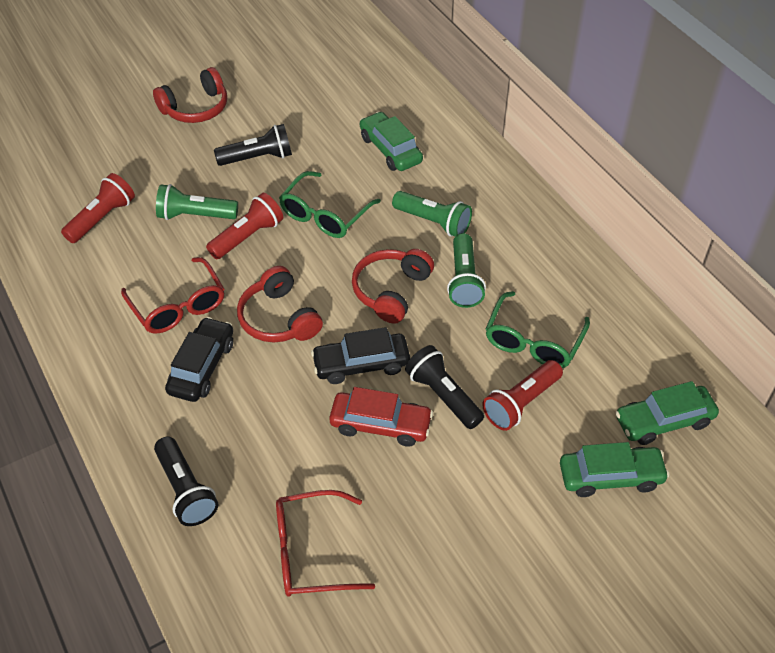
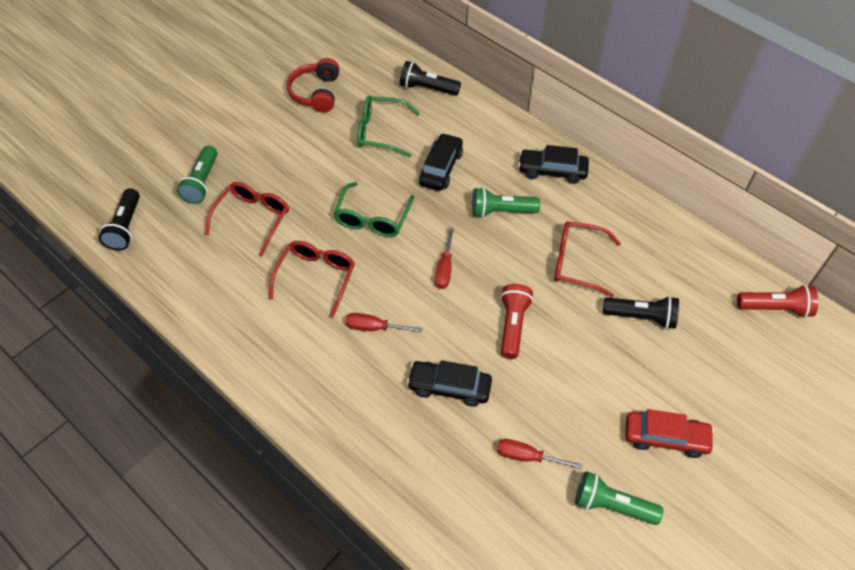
black car: [165,317,233,402] [311,327,410,384] = 2 -> [407,360,492,407] [419,133,463,191] [518,145,589,184] = 3
green car: [360,112,423,171] [560,442,669,497] [615,381,719,445] = 3 -> none = 0
red flashlight: [61,173,135,243] [206,193,283,259] [482,360,563,431] = 3 -> [501,284,533,359] [737,285,818,318] = 2
red glasses: [121,257,224,334] [276,490,375,597] = 2 -> [205,182,289,257] [269,241,355,318] [554,221,621,297] = 3
red headphones: [153,67,227,123] [237,266,323,342] [352,249,434,324] = 3 -> [287,58,339,113] = 1
red screwdriver: none = 0 -> [345,313,422,332] [435,227,454,289] [497,439,582,469] = 3

